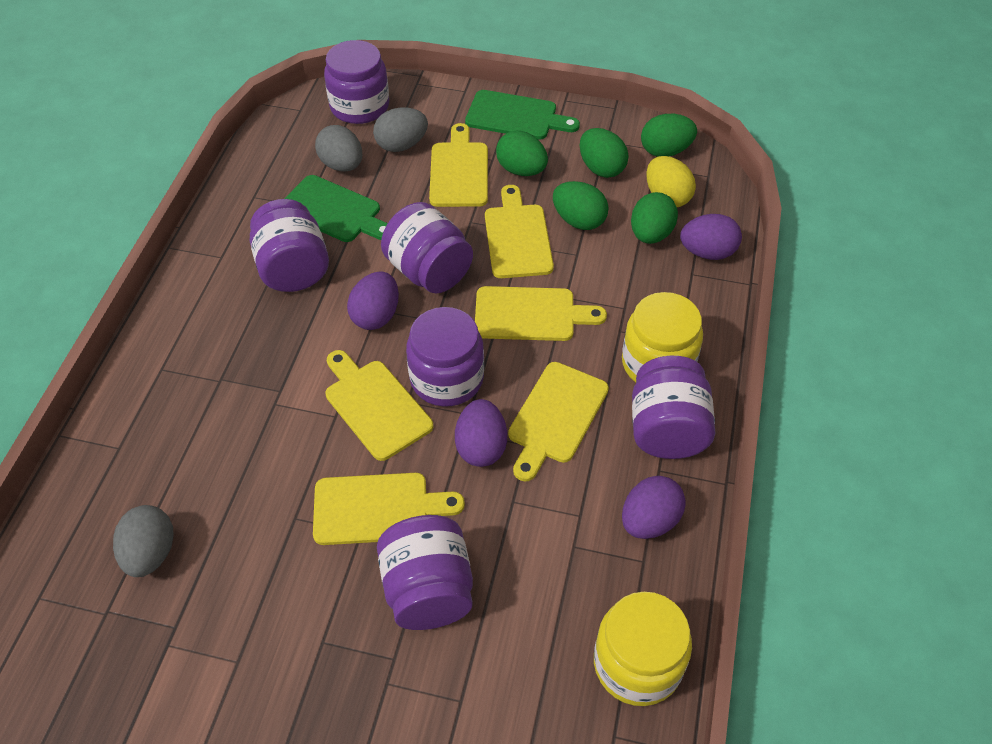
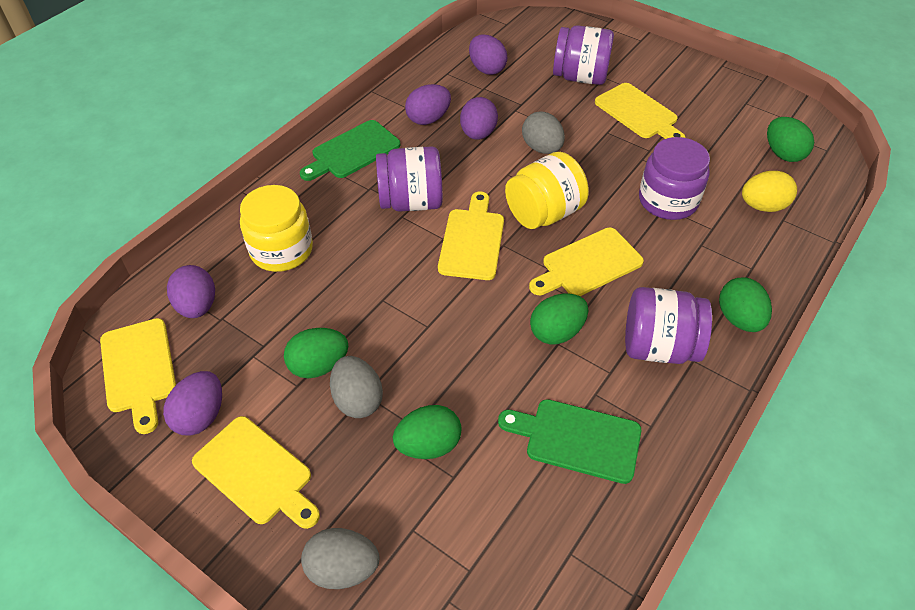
purple egg: [347,271,399,330] [455,399,507,467] [622,476,686,539] [680,214,742,260] = 4 -> [163,371,222,436] [167,265,215,318] [405,84,451,125] [460,97,498,140] [469,35,508,75] = 5
purple jar: [250,199,329,292] [324,40,389,124] [377,515,473,630] [381,202,473,293] [406,307,484,407] [632,356,715,459] = 6 -> [376,146,443,212] [553,25,614,85] [625,287,712,364] [639,137,710,220] = 4
yellow cutting board: [313,473,465,545] [326,350,433,461] [429,123,488,207] [475,286,607,341] [485,185,554,278] [508,362,609,481] = 6 -> [100,318,176,434] [192,416,320,529] [438,192,504,280] [529,227,644,296] [595,83,686,139] = 5

